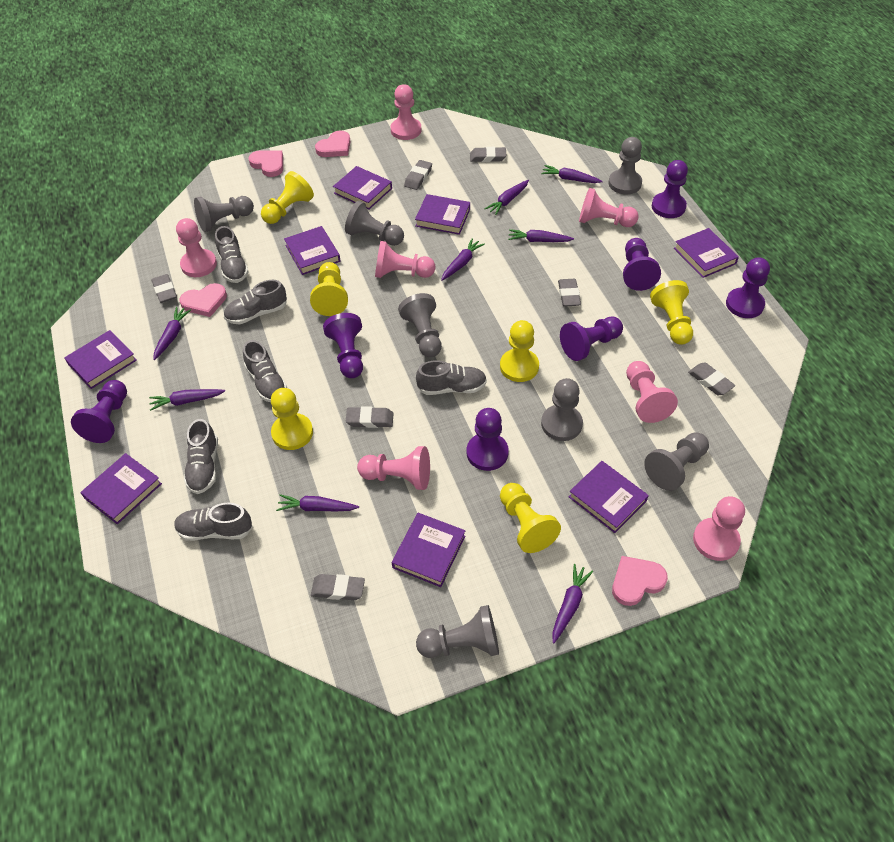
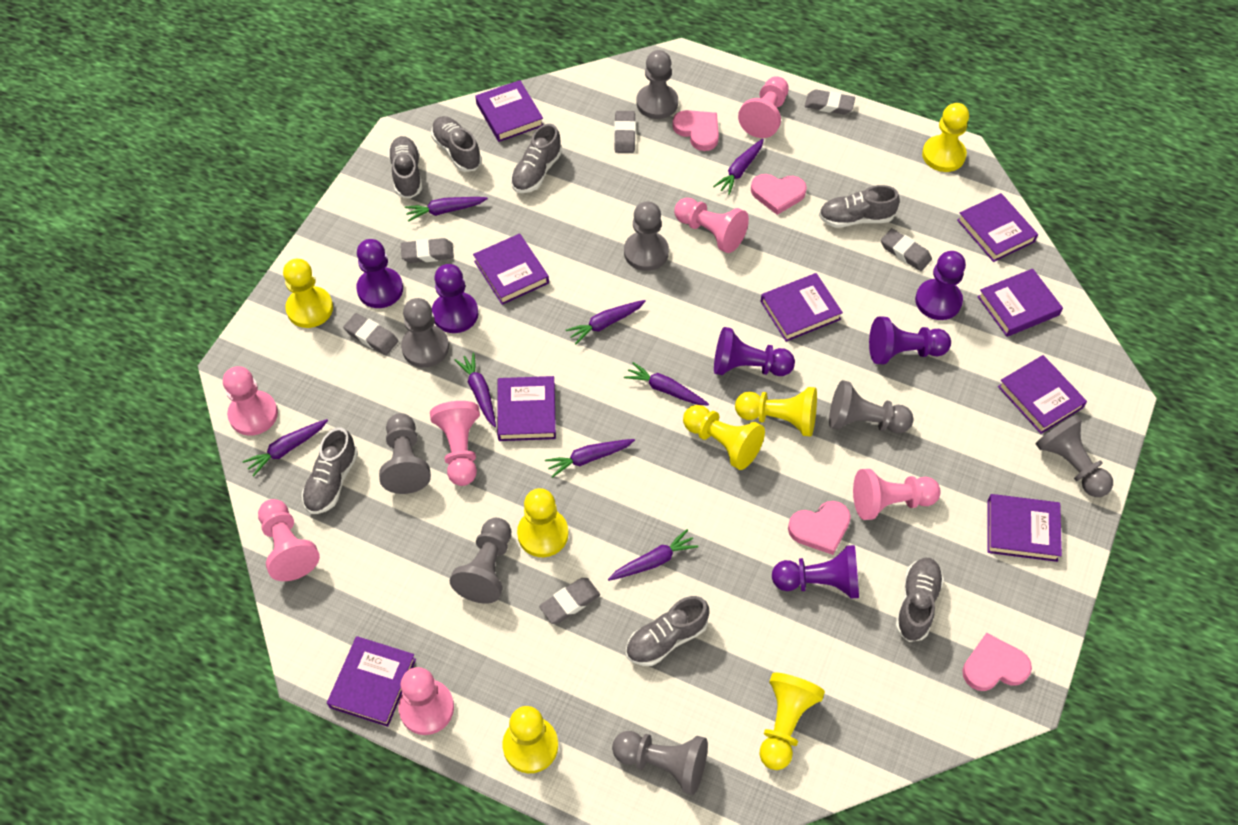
grey eraser: [151,274,177,303] [311,574,365,600] [346,406,394,428] [404,160,432,190] [470,147,506,162] [558,279,581,307] [688,362,735,395] = 7 -> [343,313,398,355] [401,238,454,263] [539,578,600,624] [614,111,636,153] [805,89,855,115] [881,228,932,271] = 6
grey pawn: [194,196,254,232] [345,201,404,246] [398,293,442,357] [416,605,499,658] [541,378,583,441] [608,137,642,194] [644,432,709,491] = 7 -> [379,413,431,494] [401,298,449,367] [450,518,511,604] [612,731,708,795] [624,201,669,271] [637,50,678,119] [829,380,913,433] [1035,415,1113,497] = 8
grey shoe: [174,503,253,541] [184,419,218,494] [215,226,249,283] [224,280,287,325] [243,340,287,402] [416,360,487,395] = 6 -> [302,427,358,514] [388,136,422,199] [431,116,482,172] [511,124,562,193] [626,596,709,666] [819,185,899,228] [895,558,944,642] = 7
purple book: [64,330,137,389] [80,453,162,524] [284,226,341,275] [333,166,392,209] [392,513,465,587] [415,194,470,235] [569,461,649,533] [674,228,739,278] = 8 -> [327,636,416,727] [473,233,549,305] [475,80,543,142] [497,376,556,441] [760,273,843,342] [957,193,1038,262] [977,269,1063,337] [987,494,1062,562] [998,355,1087,434] = 9
purple pawn: [71,380,127,443] [323,313,363,378] [467,408,509,471] [560,317,623,361] [623,238,661,291] [652,160,688,218] [726,257,770,318] = 7 -> [356,239,403,308] [432,264,479,333] [714,327,795,376] [772,545,859,599] [869,316,951,364] [915,251,966,320] = 6
yellow pawn: [261,171,314,224] [271,388,313,450] [310,262,348,316] [500,320,539,382] [500,483,561,553] [650,280,693,344] = 6 -> [283,259,333,328] [503,706,558,773] [517,488,568,557] [683,405,765,470] [735,387,817,437] [759,673,825,770] [922,103,969,172] = 7

